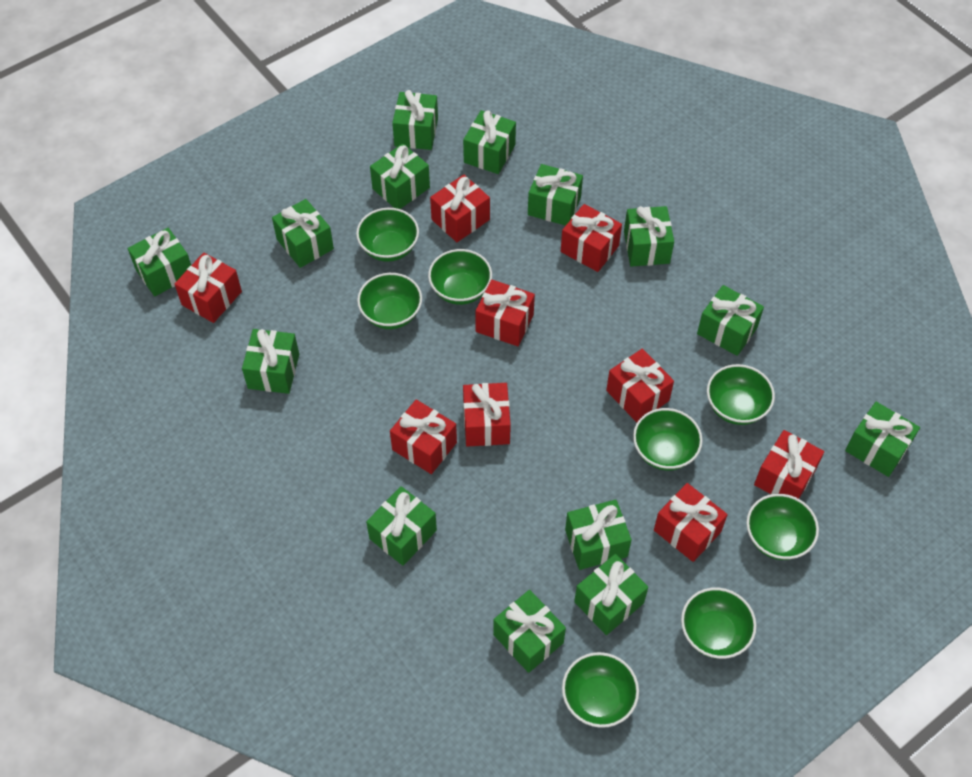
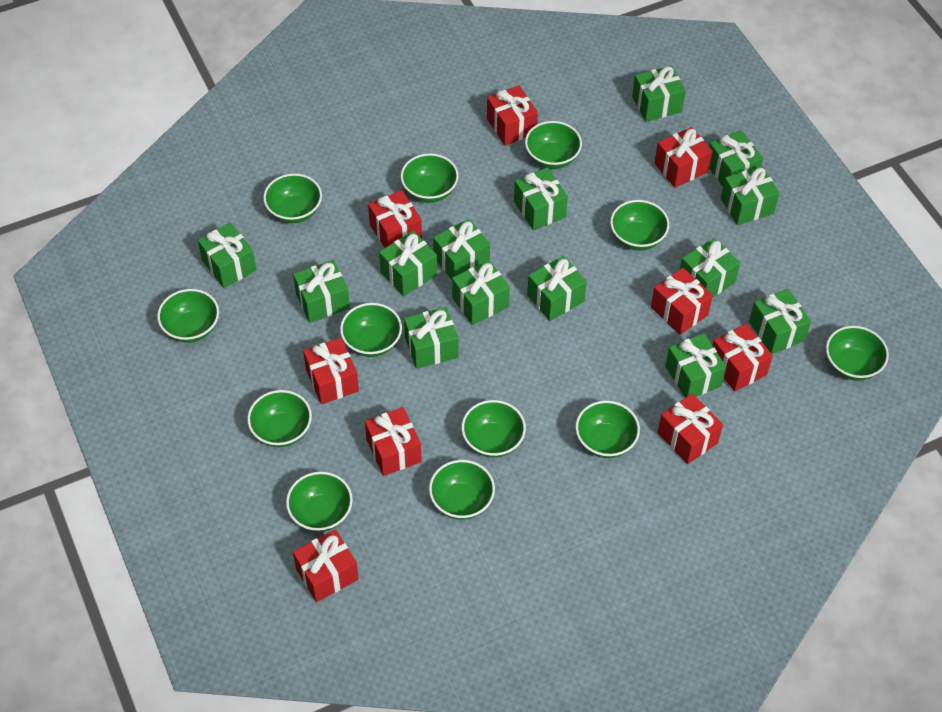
green bowl: [356,208,419,262] [357,273,422,329] [428,249,492,305] [562,652,639,728] [633,408,703,470] [681,587,757,659] [707,364,775,425] [746,494,819,560] = 8 -> [157,289,219,343] [247,390,312,447] [263,174,322,223] [286,472,353,532] [340,303,402,357] [401,153,459,203] [429,460,495,520] [462,400,526,458] [525,121,582,169] [575,401,640,458] [610,200,669,251] [826,326,889,381] = 12

